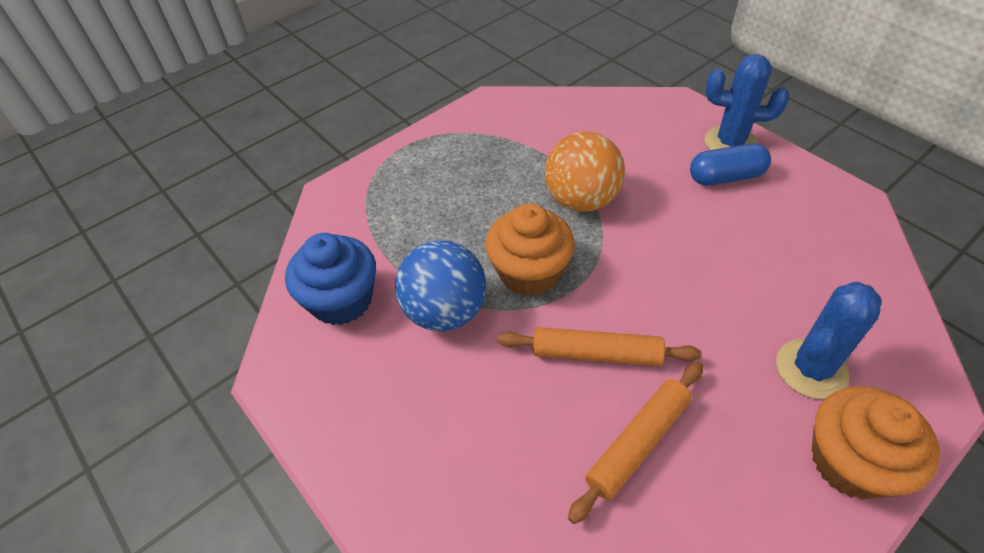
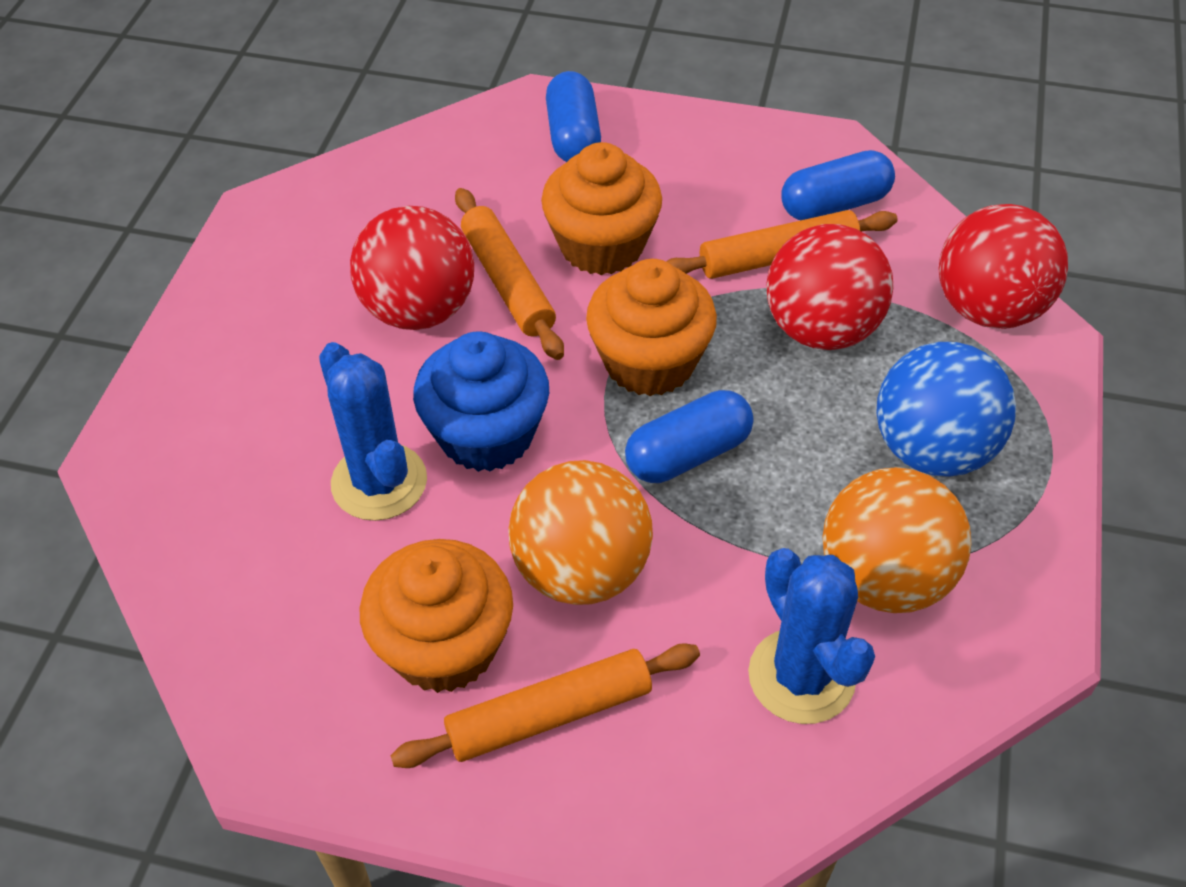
blue capsule: [690,143,771,186] = 1 -> [546,71,601,162] [625,390,753,483] [781,150,895,220] = 3
orange ball: [545,132,625,212] = 1 -> [508,460,653,605] [822,467,972,613] = 2
orange cupcake: [485,204,575,296] [812,386,940,500] = 2 -> [360,539,513,693] [541,142,662,275] [586,259,717,396] = 3
orange rolling pin: [498,327,702,366] [568,362,703,524] = 2 -> [390,643,700,768] [455,188,564,360] [666,210,898,279] = 3
red ball: none = 0 -> [350,206,474,330] [766,224,894,350] [939,204,1068,329] = 3

